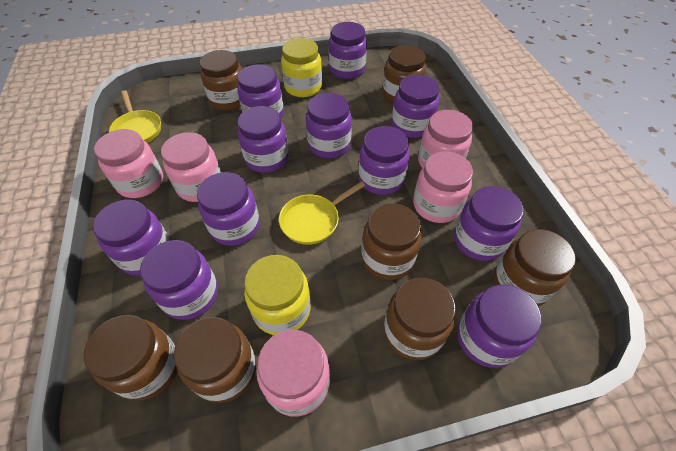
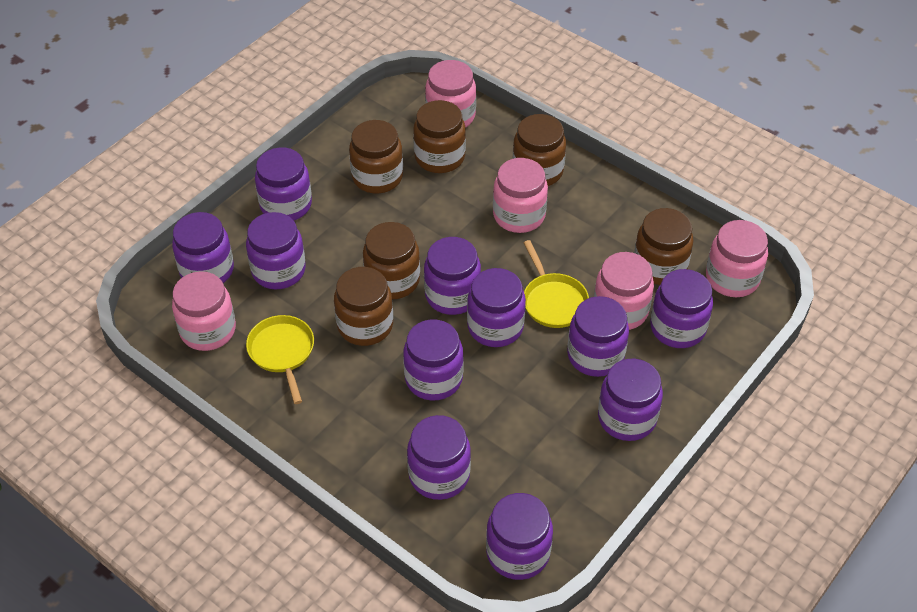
brown jar: [84,315,178,401] [174,317,256,403] [200,50,242,111] [361,203,422,280] [383,45,426,103] [384,277,456,360] [494,229,576,306] = 7 -> [334,267,393,346] [349,120,403,193] [363,222,420,299] [413,100,466,173] [513,114,566,186] [634,208,693,285] = 6
yellow jar: [244,255,311,335] [281,38,322,97] = 2 -> none = 0

